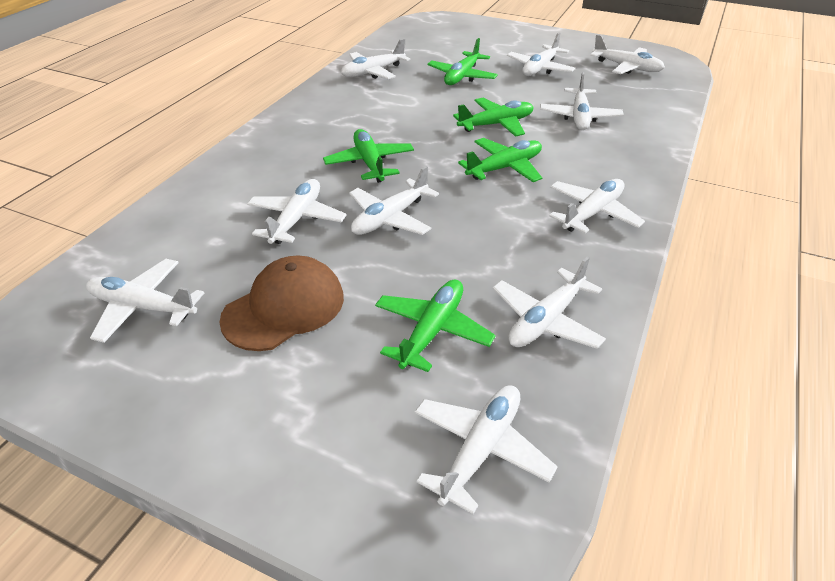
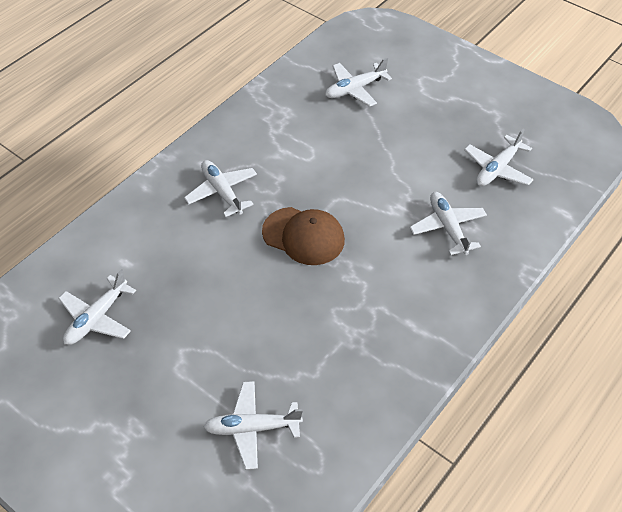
green plane: [323,129,414,183] [375,279,496,372] [427,38,498,85] [453,98,534,137] [458,138,542,182] = 5 -> none = 0
white plane: [86,259,204,343] [247,179,346,244] [341,39,410,79] [349,166,439,235] [414,385,558,514] [492,256,606,349] [507,32,576,76] [540,72,624,130] [549,179,645,234] [590,34,665,74] = 10 -> [58,269,136,345] [184,160,257,217] [203,381,303,470] [325,58,392,107] [410,192,487,255] [464,128,534,186] = 6

